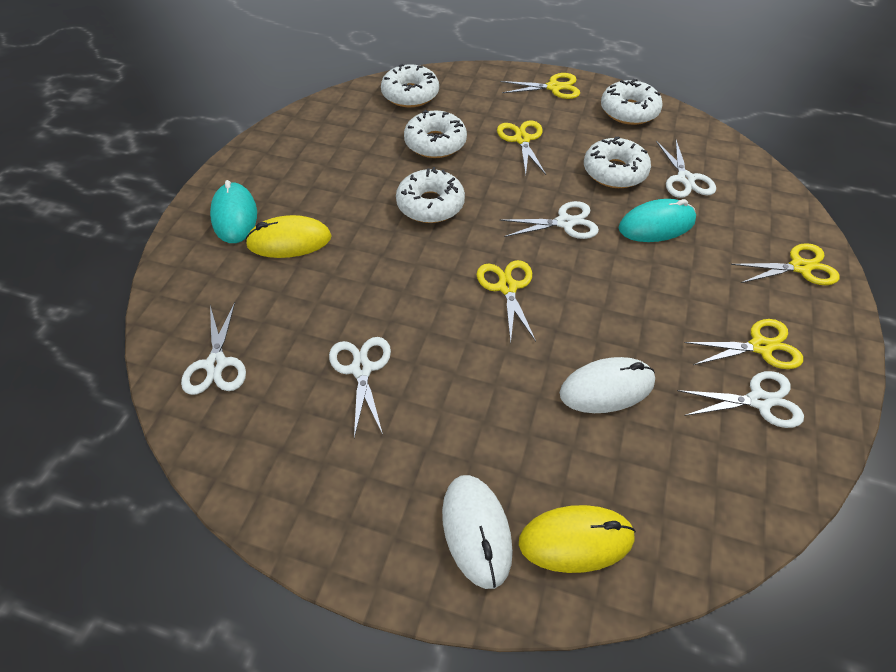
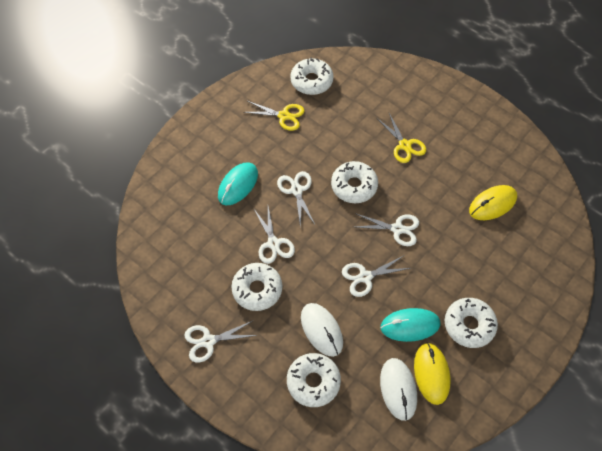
yellow scissors: [476,260,536,343] [497,120,546,175] [501,73,580,99] [684,319,803,369] [731,243,840,285] = 5 -> [244,101,304,131] [378,113,426,163] = 2

